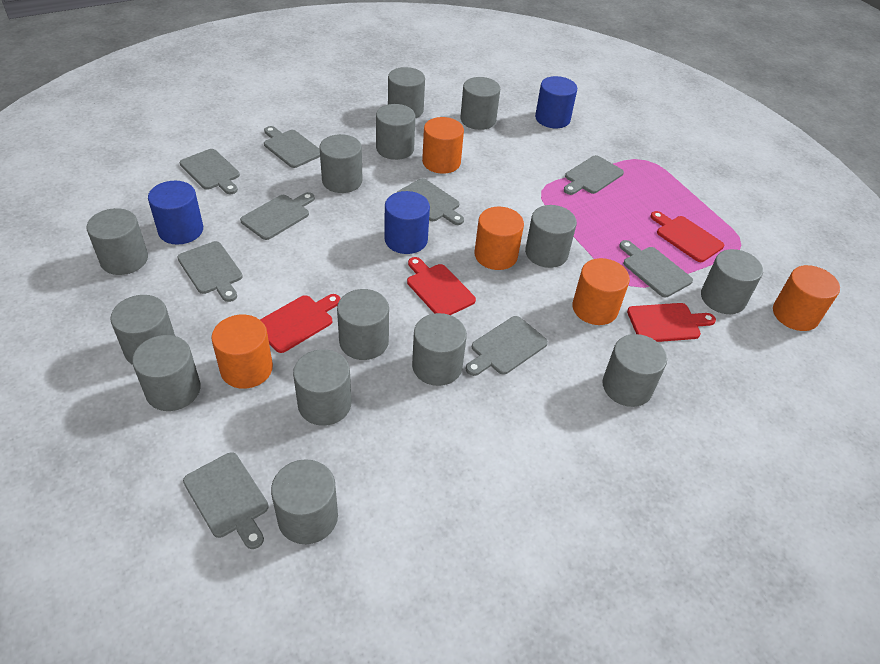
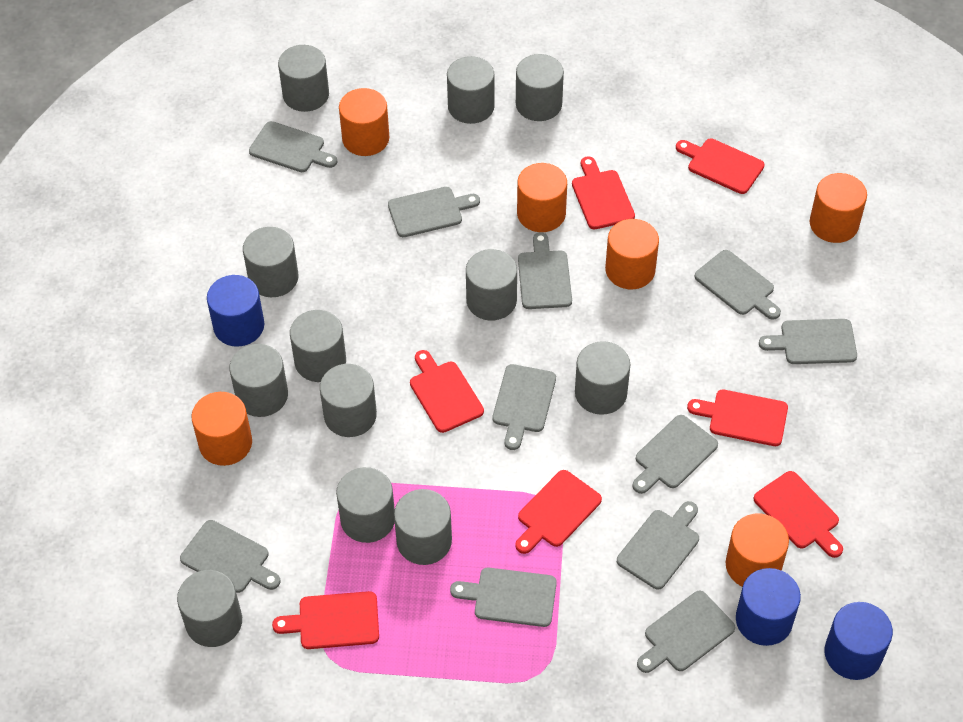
grey cutting board: [177,241,243,302] [180,149,240,194] [183,452,269,549] [240,192,315,240] [264,126,320,168] [396,178,464,225] [466,316,548,376] [564,155,624,195] [619,240,693,297] = 9 -> [180,520,280,593] [249,121,338,172] [388,187,480,237] [450,568,557,627] [493,364,556,450] [518,232,572,309] [617,501,699,590] [632,415,718,494] [637,591,735,673] [694,250,781,320] [759,319,857,364] = 11
grey cylinder: [87,208,148,275] [110,295,175,365] [132,335,201,411] [271,459,338,544] [293,349,351,426] [319,134,363,193] [337,289,389,360] [376,104,415,160] [388,67,425,118] [412,313,467,386] [460,77,500,130] [525,205,577,268] [603,334,667,407] [701,249,763,314] = 14 -> [177,570,242,647] [229,344,288,417] [243,227,298,297] [278,45,329,112] [290,310,346,382] [320,364,377,437] [336,467,395,543] [394,489,452,565] [447,56,495,124] [466,249,517,320] [516,54,564,121] [575,341,630,415] = 12
orange cylinder: [211,315,273,389] [422,117,464,174] [475,207,524,270] [572,258,630,325] [773,265,840,331] = 5 -> [191,392,252,466] [339,88,389,156] [517,163,567,232] [605,219,659,289] [726,513,789,587] [810,173,867,243] = 6
red cutting board: [260,294,340,353] [407,257,476,315] [627,303,716,342] [650,211,724,262] = 4 -> [272,591,379,649] [410,350,484,433] [515,470,602,554] [572,156,635,229] [676,139,765,194] [687,389,788,446] [753,471,843,558] = 7

